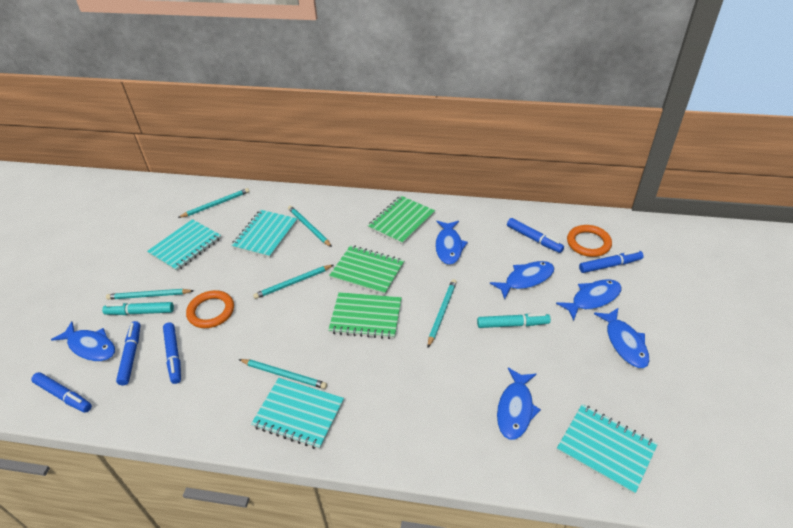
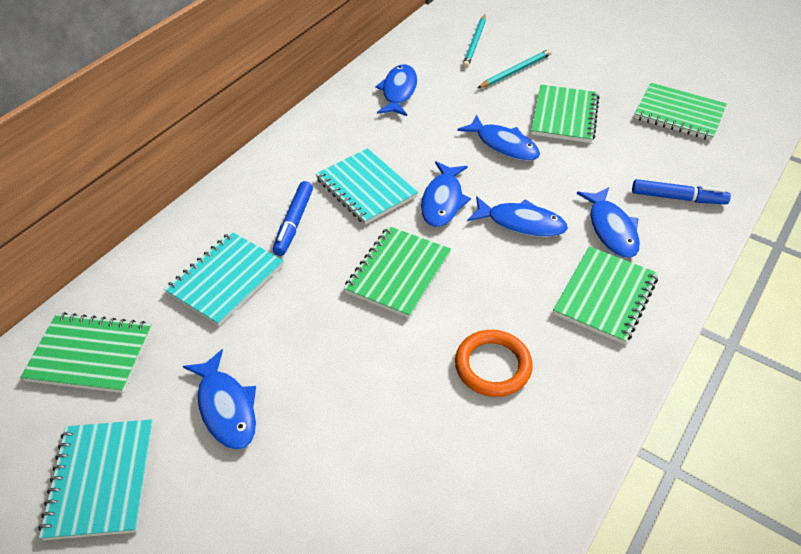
blue marker: [31,372,92,413] [116,321,140,385] [163,322,181,384] [507,218,564,253] [579,250,643,273] = 5 -> [273,181,313,256] [632,179,731,205] = 2
green notebook: [328,292,402,339] [329,245,404,295] [367,196,435,245] = 3 -> [20,312,152,393] [344,226,451,318] [531,85,599,143] [553,246,658,344] [634,83,727,140] = 5
orange ring: [186,290,234,328] [567,225,612,257] = 2 -> [455,330,533,397] = 1
turquoise marker: [102,302,174,315] [477,313,551,328] = 2 -> none = 0
turquoise notebook: [147,219,221,271] [231,210,298,258] [251,378,344,449] [557,404,658,494] = 4 -> [38,419,153,540] [164,232,284,326] [316,148,418,225] = 3
turquoise pencil: [106,289,194,300] [178,188,250,218] [239,359,327,389] [253,265,333,299] [288,206,332,247] [428,279,457,347] = 6 -> [463,15,486,68] [477,49,552,88] = 2

